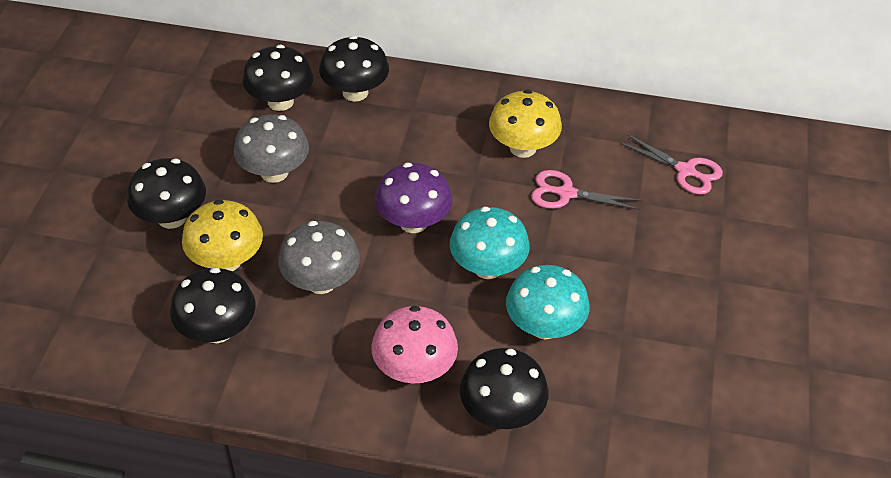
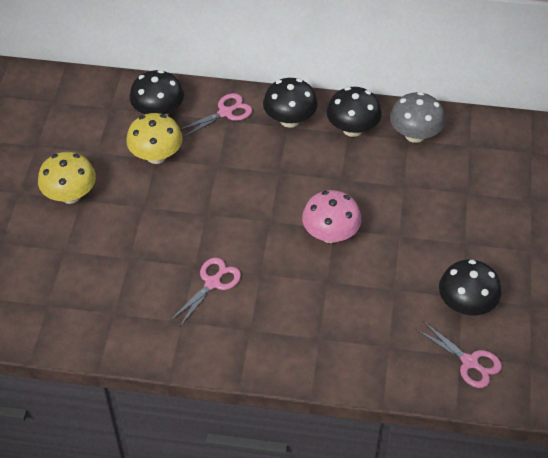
black mushroom: [127,158,206,229] [170,267,256,343] [242,45,313,111] [319,36,389,102] [460,348,548,429] = 5 -> [130,70,184,116] [263,78,318,128] [327,87,382,137] [439,260,502,315] = 4
grey mushroom: [234,114,309,183] [278,221,360,294] = 2 -> [390,92,445,143] = 1
pink scissors: [531,170,642,210] [620,134,723,195] = 2 -> [170,258,241,326] [180,93,252,138] [417,321,502,388] = 3
purple mushroom: [375,163,453,233] = 1 -> none = 0
turquoise mushroom: [450,206,530,279] [506,265,589,339] = 2 -> none = 0

